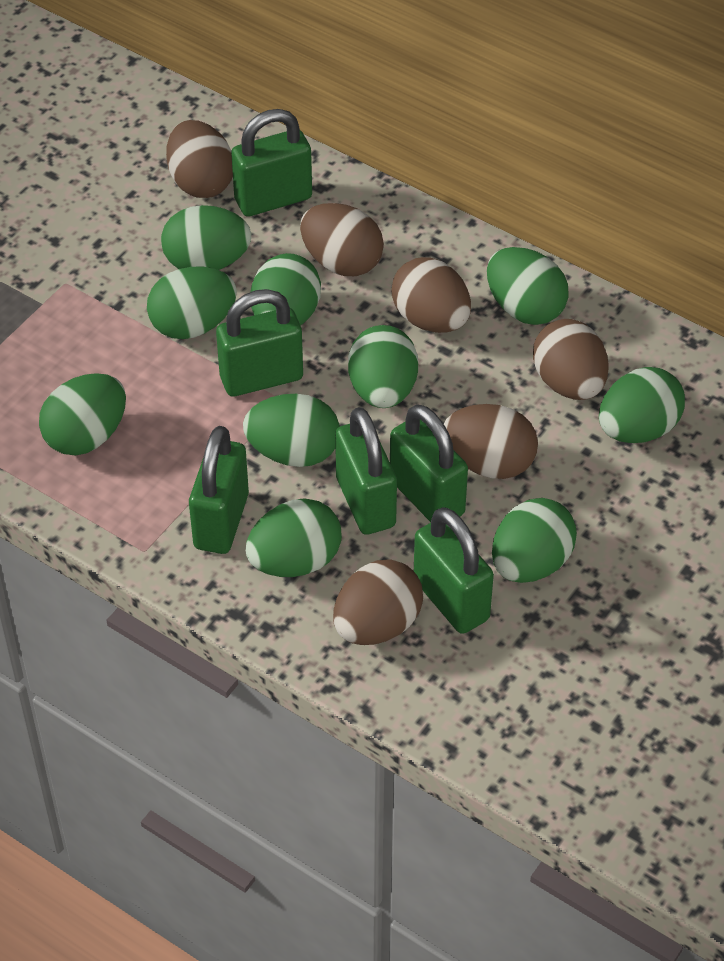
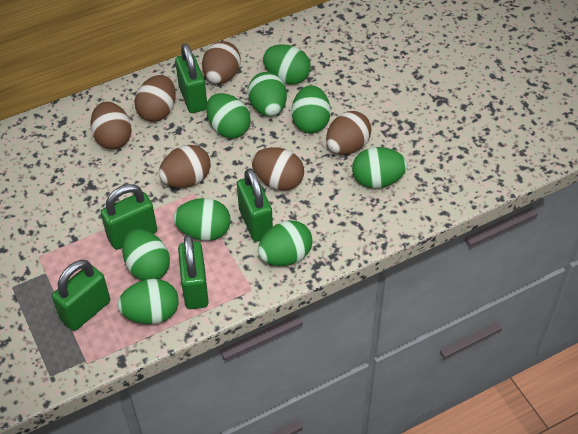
green egg: [39,373,126,456] [147,267,237,339] [161,205,251,270] [243,394,340,467] [246,498,342,577] [251,253,321,326] [348,325,418,408] [487,247,569,325] [492,498,577,583] [599,367,685,443] = 10 -> [118,279,179,324] [122,229,170,281] [173,198,231,241] [206,93,251,138] [248,72,287,116] [258,220,313,266] [263,44,311,85] [292,85,331,134] [352,147,407,188] = 9
green padlock: [189,426,249,554] [216,289,303,397] [231,109,312,217] [335,407,397,535] [390,404,468,522] [414,507,494,634] = 6 -> [52,260,110,331] [101,184,157,250] [175,44,207,113] [178,235,209,309] [237,168,273,242] = 5

